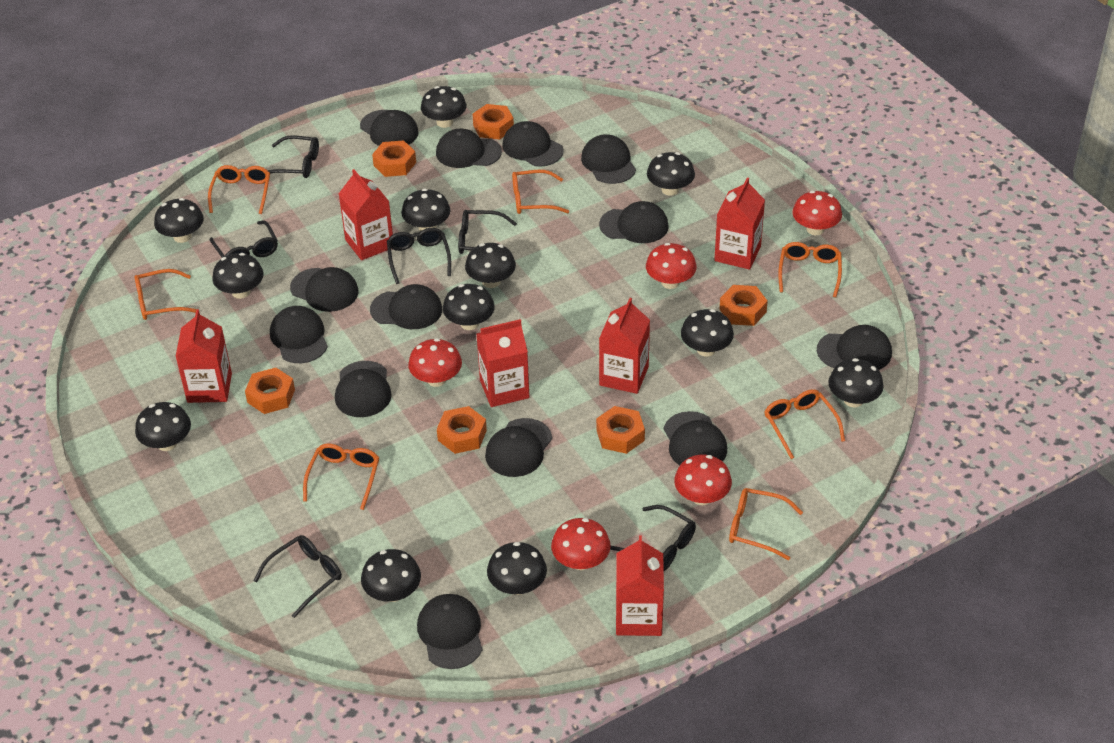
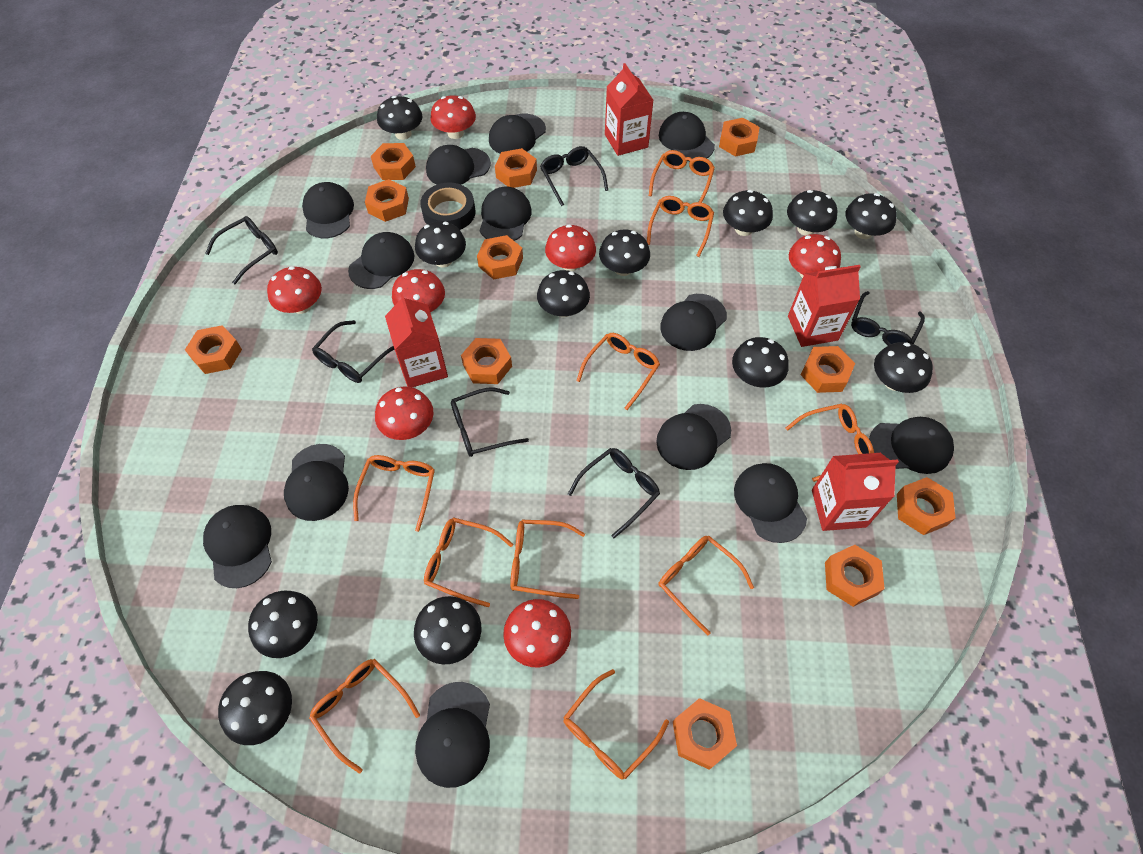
black tape: none = 0 -> [420,182,475,230] = 1
orange glasses: [134,269,196,320] [208,165,270,214] [303,444,379,510] [512,170,569,214] [729,488,803,560] [764,389,845,459] [778,242,842,297] = 7 -> [309,659,420,774] [353,455,435,532] [424,517,513,607] [510,520,585,599] [563,669,669,780] [576,333,660,410] [647,196,714,257] [649,150,715,203] [659,536,754,635] [786,404,874,482] = 10
orange nut: [245,368,295,414] [372,140,416,177] [437,406,487,454] [472,104,514,140] [596,406,645,454] [719,285,768,326] = 6 -> [185,325,242,374] [365,179,409,222] [371,143,416,180] [461,338,512,384] [477,235,523,279] [495,148,537,188] [673,698,737,769] [719,118,760,157] [801,346,855,393] [825,545,885,607] [897,477,955,535] = 11
red carton: [175,309,232,403] [339,169,393,260] [477,319,529,407] [599,298,650,394] [616,535,664,636] [714,178,765,270] = 6 -> [385,293,448,387] [605,63,653,156] [788,265,861,347] [812,453,899,531] = 4
red mushroom: [408,338,462,387] [551,518,611,570] [646,243,697,289] [674,455,732,505] [792,191,842,235] = 5 -> [267,266,322,314] [375,386,434,440] [392,269,445,312] [430,95,476,139] [503,599,571,667] [545,224,596,271] [789,234,841,278] = 7

